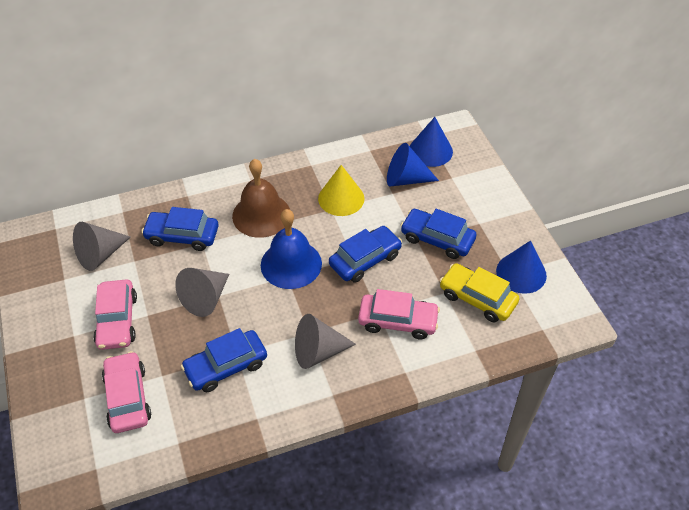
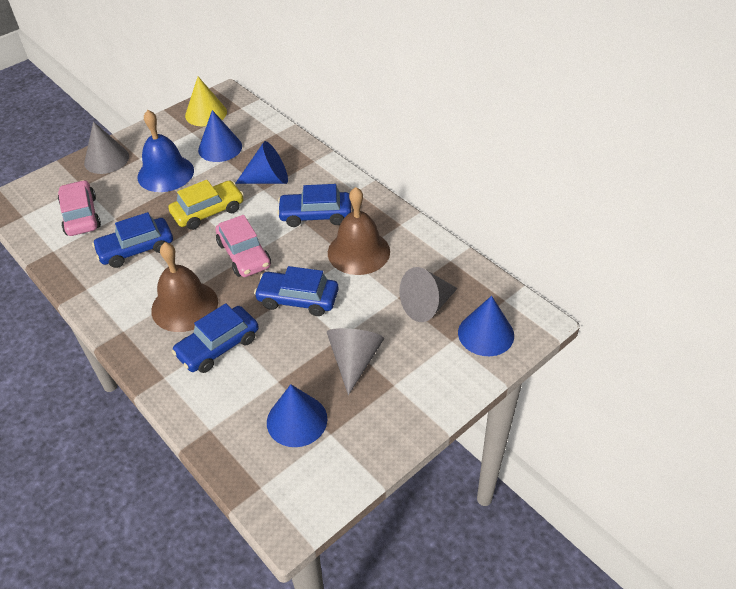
blue cone: [387,143,439,186] [410,117,453,167] [496,240,547,294] = 3 -> [198,110,242,162] [235,141,288,184] [267,384,327,447] [458,296,514,356] = 4
brown bell: [232,159,290,238] = 1 -> [151,242,218,332] [328,187,390,275] = 2
pink car: [93,279,137,350] [102,351,151,433] [358,289,440,339] = 3 -> [58,180,101,236] [216,215,271,277] = 2

